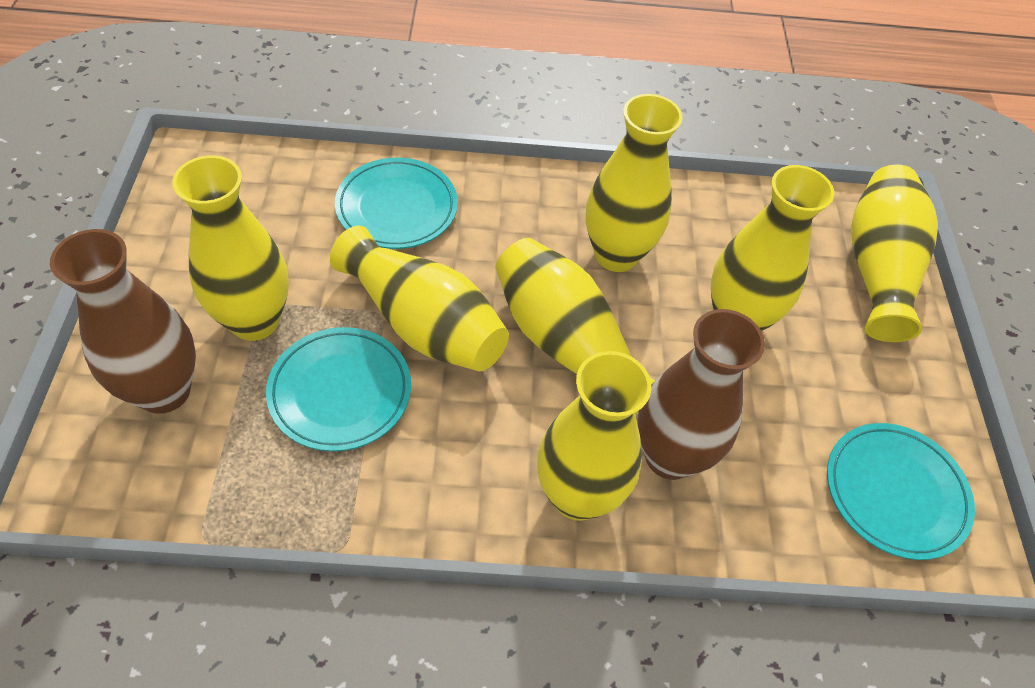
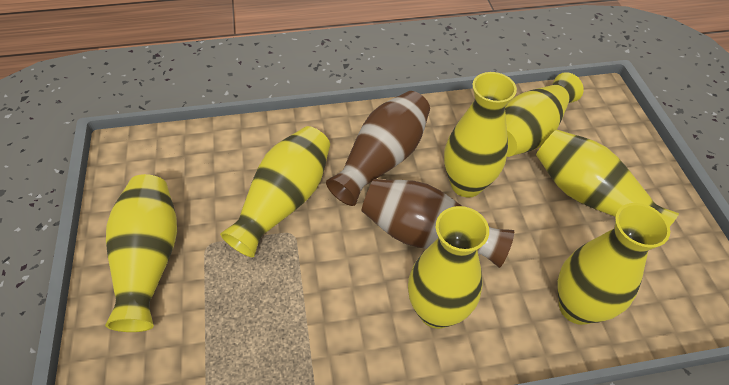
turquoise plate: [266,327,411,451] [335,158,458,249] [827,423,975,560] = 3 -> none = 0

